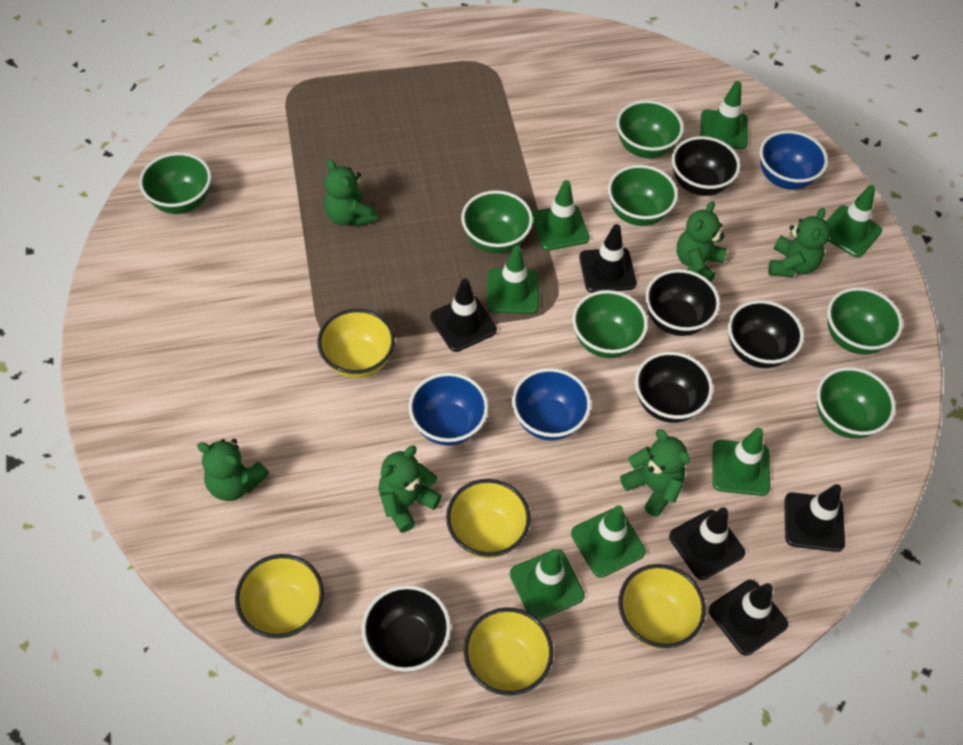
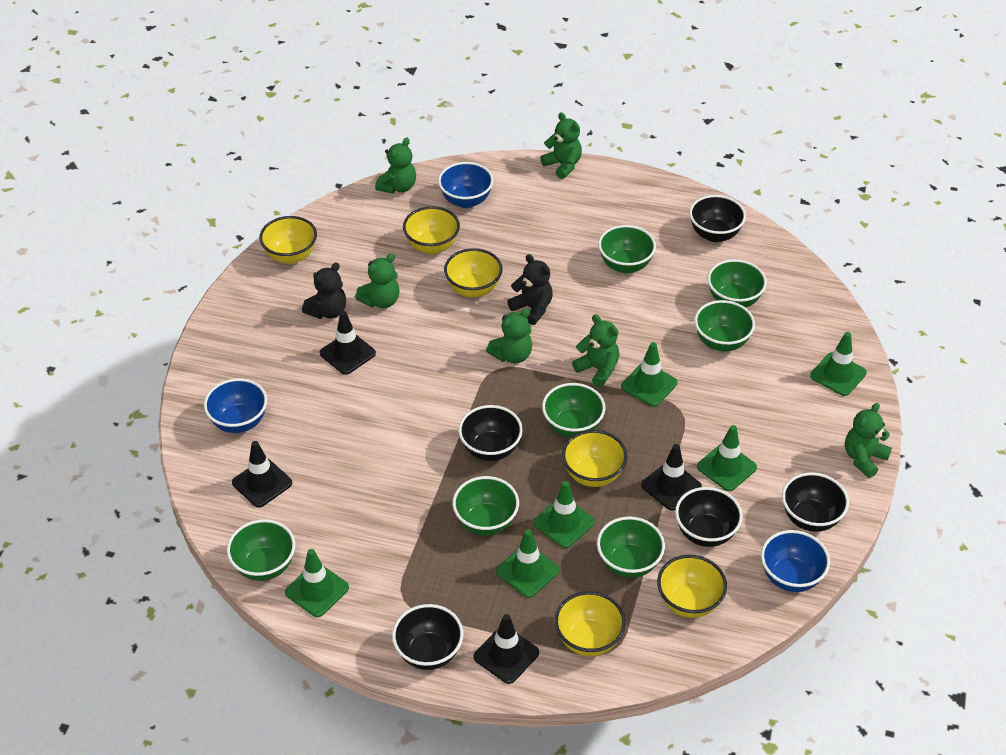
black teddy bear: none = 0 -> [302,262,346,319] [507,254,553,325] = 2
black traffic cone: [430,278,497,352] [579,224,637,293] [669,507,745,580] [709,580,788,656] [784,484,845,552] = 5 -> [232,441,292,508] [320,311,376,375] [474,614,539,684] [641,444,702,511] = 4
green traffic cone: [487,246,539,314] [510,549,585,620] [532,180,590,251] [571,505,646,578] [700,81,748,149] [712,428,770,496] [826,185,882,258] = 7 -> [285,549,349,617] [496,530,559,598] [533,481,595,548] [621,342,678,407] [697,425,757,491] [810,332,867,396] = 6
yellow bowl: [235,554,324,639] [318,309,395,378] [446,479,531,558] [464,607,553,696] [619,564,706,648] = 5 -> [259,216,317,264] [403,206,460,254] [444,248,503,298] [555,591,626,656] [562,430,627,487] [657,555,727,618] = 6

